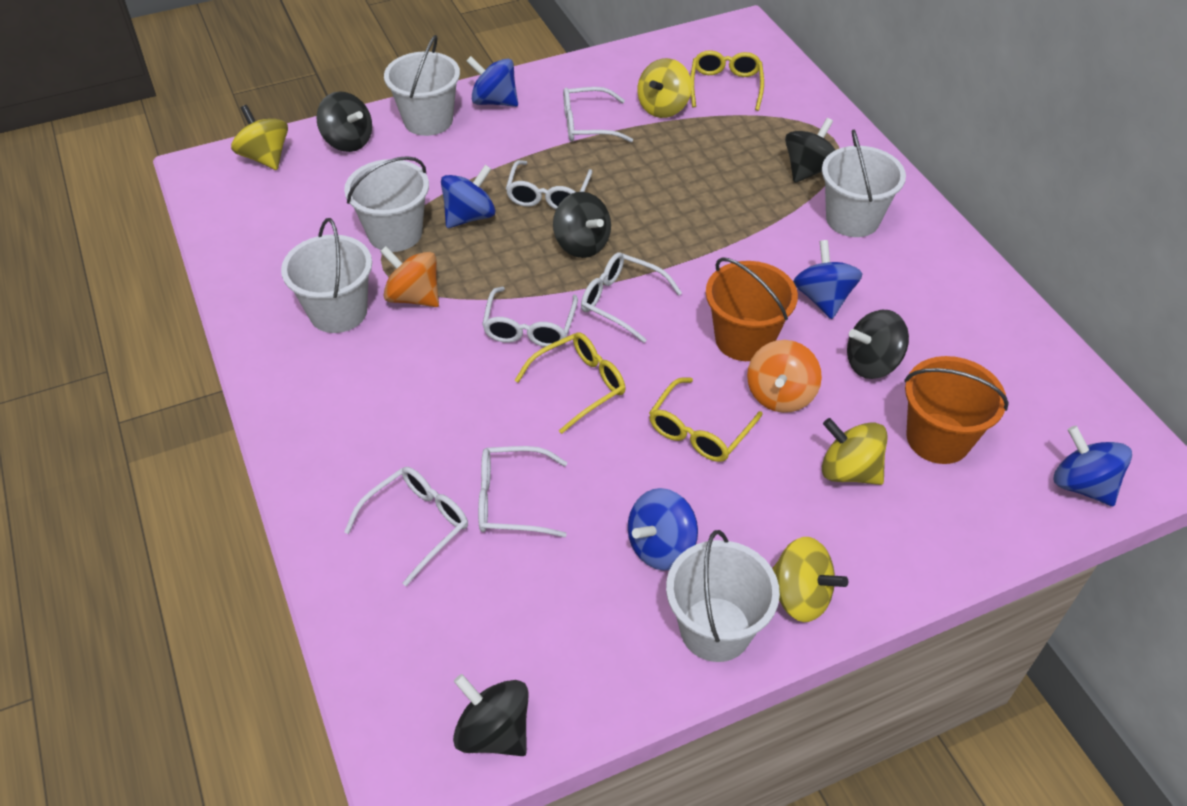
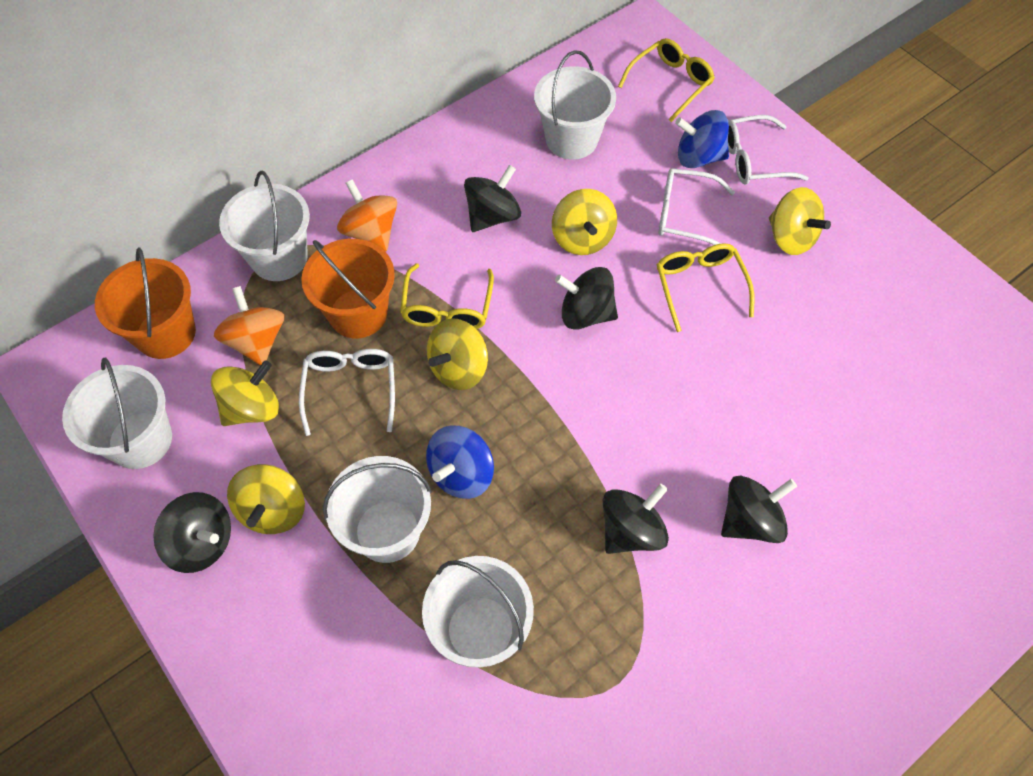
blue spinning top: [441,165,495,228] [466,56,518,107] [628,488,698,571] [793,240,862,319] [1054,426,1132,506] = 5 -> [426,425,494,499] [675,110,729,168] = 2
white glasses: [344,467,468,586] [478,446,567,537] [482,287,578,347] [506,160,593,209] [563,87,633,142] [581,252,682,343] = 6 -> [299,349,395,436] [659,168,735,245] [728,115,809,185] = 3
yellow spinning top: [231,105,288,170] [637,58,692,118] [772,537,848,622] [822,418,888,485] = 4 -> [211,360,279,426] [227,464,305,534] [427,318,488,390] [552,189,617,255] [769,187,831,255] = 5

